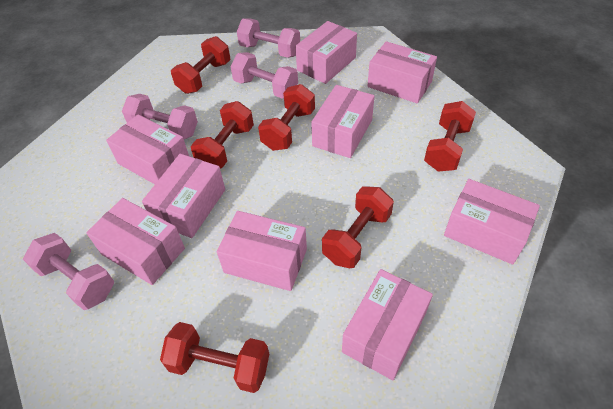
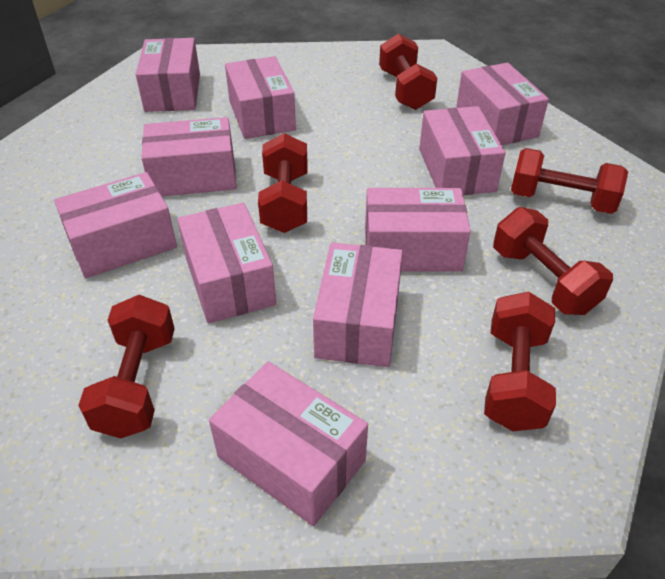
pink box: [86,198,185,285] [106,114,189,184] [142,154,225,238] [217,211,307,291] [295,21,357,84] [311,85,375,158] [342,269,433,380] [368,41,437,103] [444,179,540,264] = 9 -> [54,172,177,278] [136,38,200,112] [141,117,237,196] [177,203,276,323] [209,361,368,526] [225,56,296,139] [313,242,403,367] [365,188,471,272] [419,106,506,195] [456,63,549,145] = 10
pink dumbbell: [23,233,114,310] [122,94,198,139] [231,52,298,99] [237,18,300,58] = 4 -> none = 0

